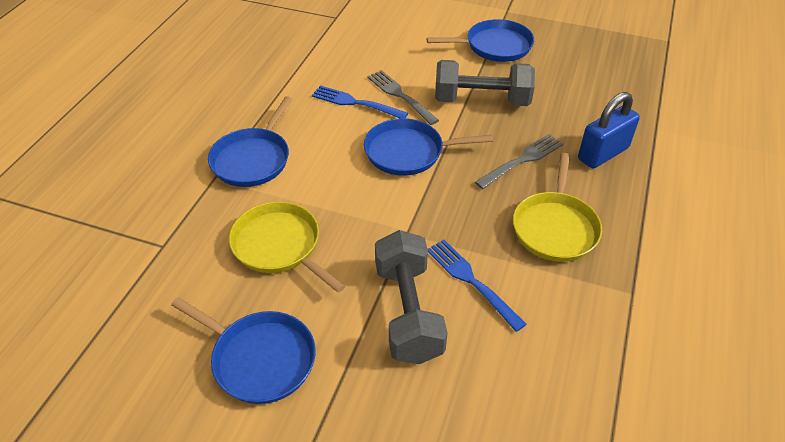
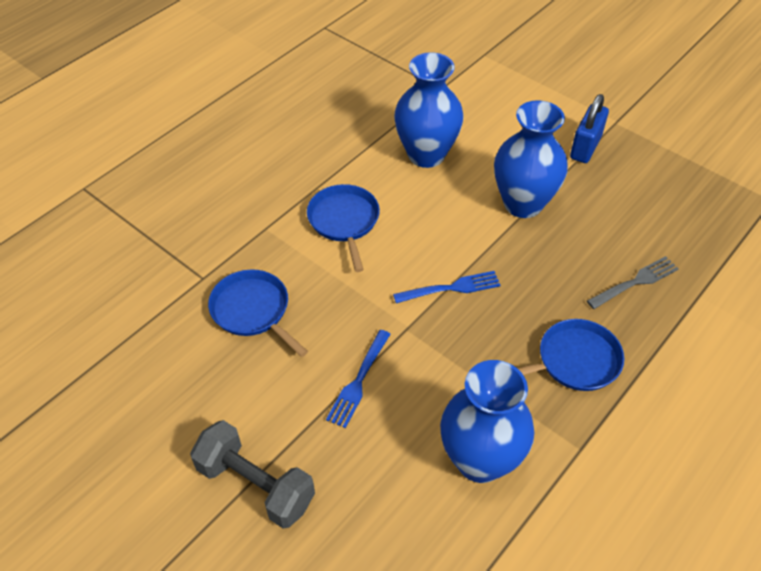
blue pan: [171,297,316,404] [208,96,292,187] [364,118,493,176] [427,19,534,62] = 4 -> [208,270,308,357] [307,184,380,272] [518,319,624,391] = 3
blue vase: none = 0 -> [394,52,464,168] [440,360,534,483] [494,100,568,218] = 3
grey dumbbell: [375,230,447,364] [435,60,535,106] = 2 -> [190,420,315,529] = 1
grey fork: [367,70,439,125] [475,134,563,189] = 2 -> [587,256,679,309] = 1
yellow pan: [229,202,345,293] [513,153,602,262] = 2 -> none = 0

